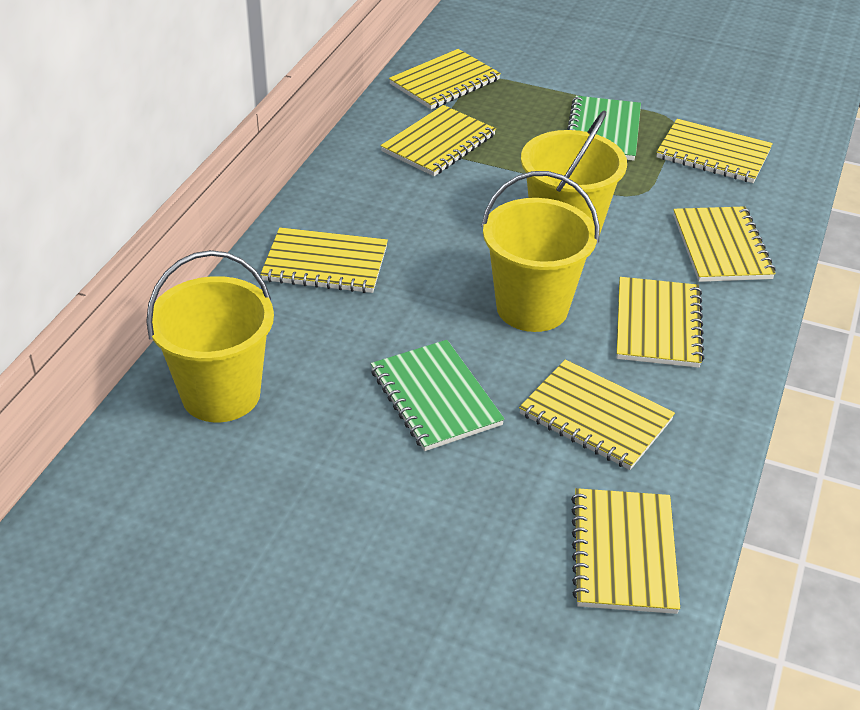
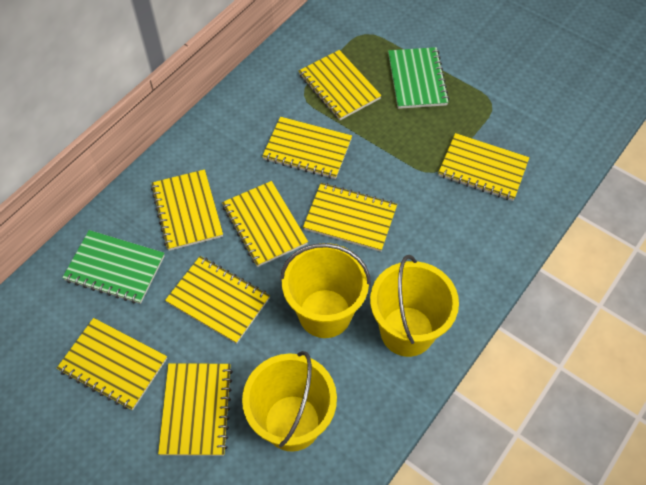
yellow notebook: [260,228,388,293] [381,105,496,176] [389,49,501,109] [519,359,675,470] [571,488,680,614] [617,277,704,368] [656,119,773,183] [673,206,776,282] = 8 -> [57,318,167,410] [151,169,223,251] [158,363,233,456] [165,256,270,344] [222,181,308,267] [262,117,352,179] [299,50,382,120] [303,183,397,252] [438,133,529,201] = 9

